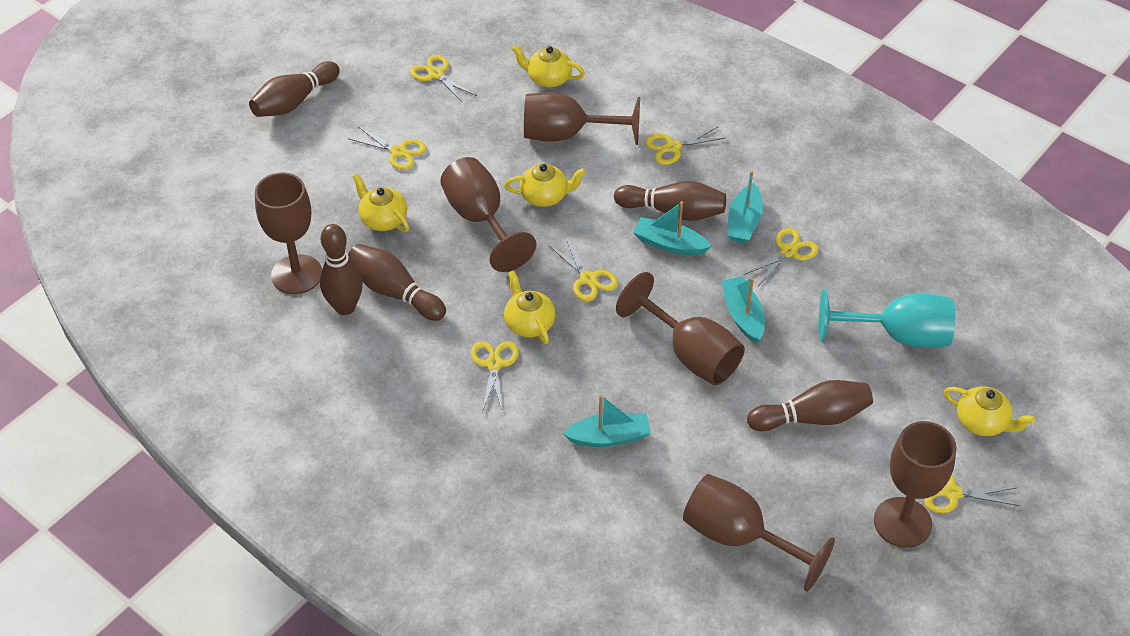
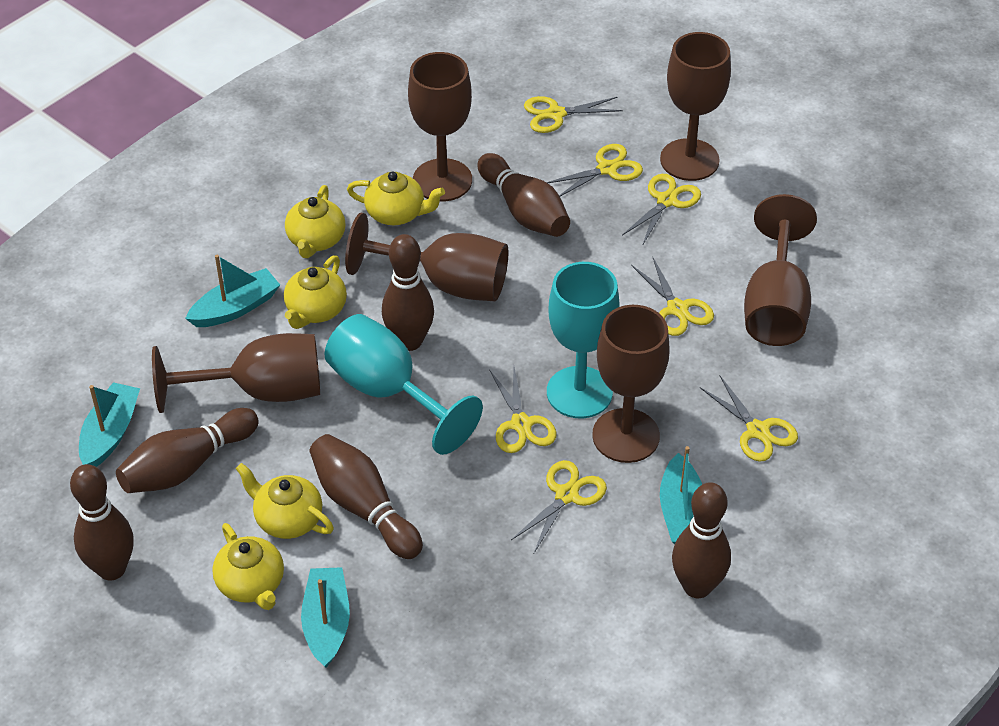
brown bowling pin: [249,61,340,117] [320,224,363,315] [348,244,446,321] [614,181,726,221] [747,380,873,431] = 5 -> [70,464,134,580] [116,408,259,493] [309,434,423,559] [382,234,434,351] [478,153,570,237] [672,482,731,598] = 6
turquoise goblet: [819,289,955,348] = 1 -> [325,314,483,455] [547,262,619,418] = 2

